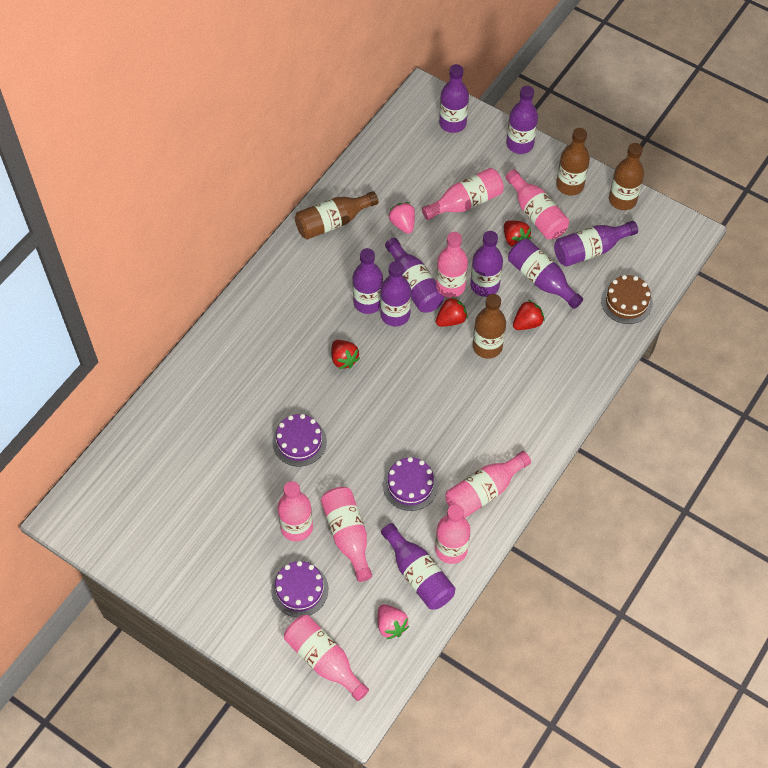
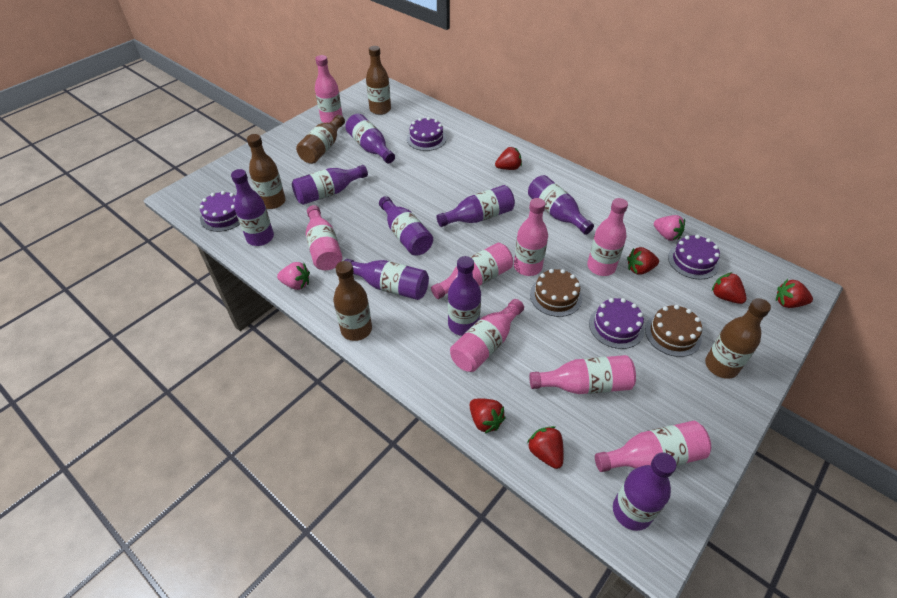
brown bottle: [295,191,378,239] [473,294,506,359] [556,128,590,196] [609,143,644,210] = 4 -> [247,134,286,209] [296,115,345,164] [333,261,372,341] [366,46,391,115] [705,298,771,379] = 5
brown cake: [601,275,653,324] = 1 -> [530,269,582,317] [645,305,702,357] = 2
purple cake: [271,561,329,617] [272,414,327,466] [383,457,438,511] = 3 -> [200,191,240,232] [407,117,446,151] [589,298,644,349] [668,235,720,280] = 4
red strawberry: [331,340,360,369] [436,297,468,327] [504,220,532,247] [513,300,545,330] = 4 -> [470,398,506,434] [495,147,522,170] [527,426,564,469] [627,247,659,275] [712,272,747,304] [776,279,813,308] = 6

